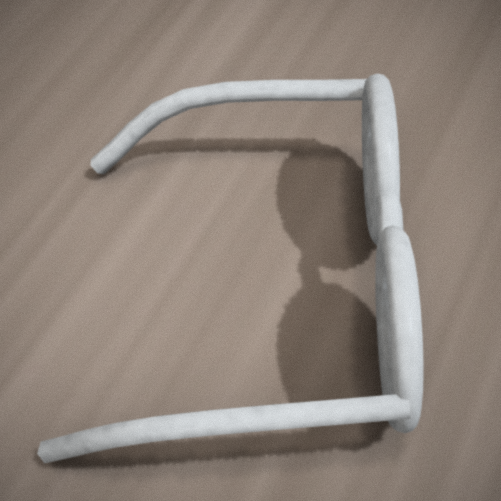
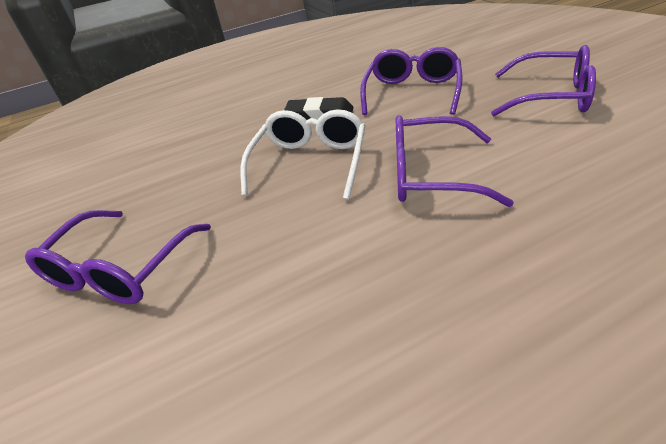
black eraser: none = 0 -> [284,97,353,120] = 1
purple glasses: none = 0 -> [25,210,211,304] [360,47,463,115] [395,115,514,207] [491,45,596,116] = 4

